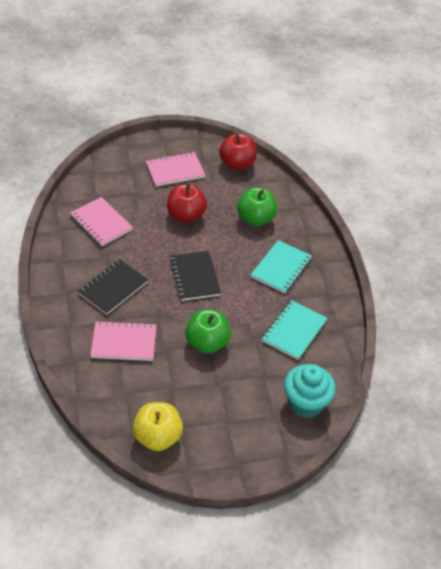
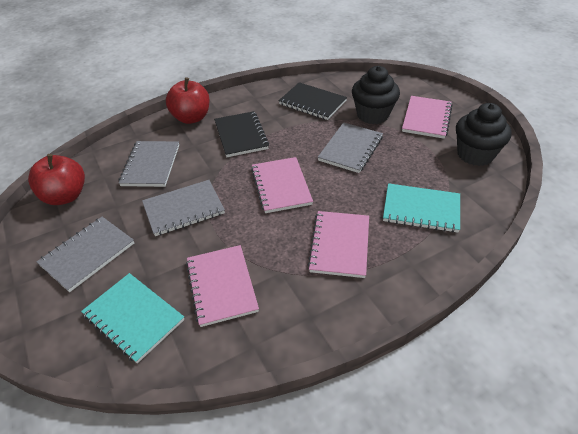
black cupcake: none = 0 -> [352,66,400,124] [456,103,512,166] = 2
green apple: [185,309,231,353] [237,187,277,226] = 2 -> none = 0
grey notebook: none = 0 -> [37,217,134,292] [118,141,179,187] [142,180,225,236] [318,122,383,173] = 4
pink notebook: [70,197,133,246] [90,321,157,361] [146,152,205,187] = 3 -> [186,245,259,327] [251,157,313,213] [308,211,369,278] [402,96,453,139] = 4
turquoise cupcake: [284,364,336,418] = 1 -> none = 0
yellow apple: [133,402,183,451] = 1 -> none = 0

